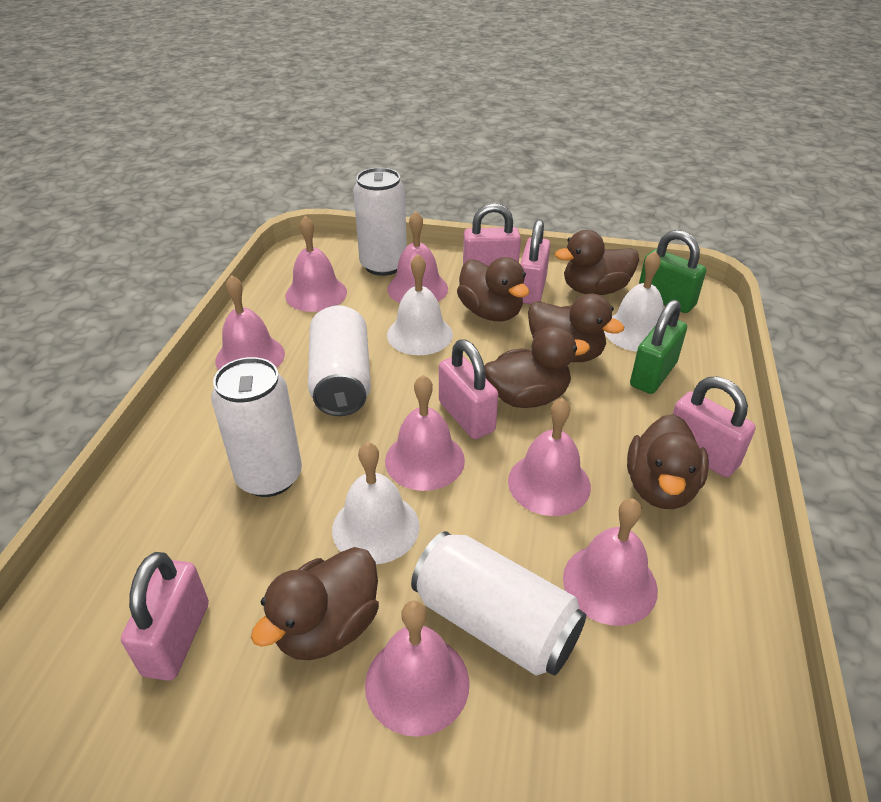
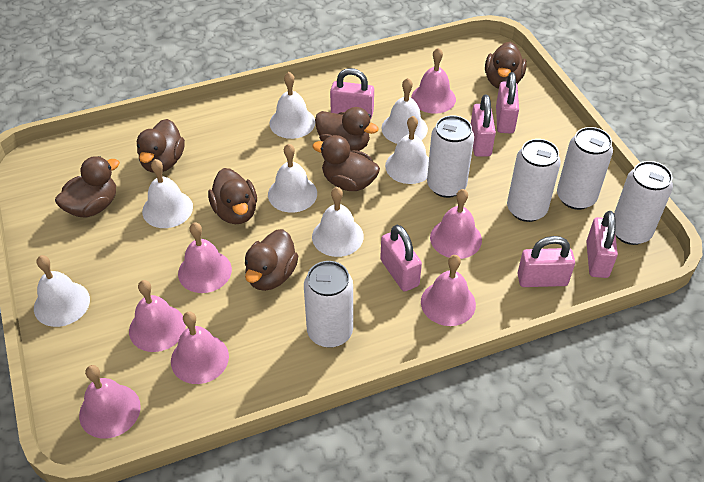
brown duck: [251,547,379,660] [457,257,529,321] [484,326,590,408] [528,293,624,362] [555,230,639,295] [627,414,709,509] = 6 -> [55,156,120,218] [137,119,185,173] [208,168,257,224] [245,229,298,291] [312,135,380,191] [315,107,379,151] [485,42,527,89] = 7
green padlock: [630,300,687,394] [639,230,706,313] = 2 -> none = 0
pink padlock: [121,552,209,681] [439,340,498,439] [463,203,521,266] [520,220,551,304] [673,377,756,477] = 5 -> [330,68,374,119] [380,225,422,292] [471,94,496,157] [496,72,519,133] [517,236,575,287] [586,211,618,278] = 6
white bell: [332,442,420,564] [387,254,453,355] [604,251,664,352] = 3 -> [34,255,90,327] [142,159,193,228] [268,144,317,213] [269,72,315,139] [312,187,364,257] [382,78,428,144] [385,116,429,184] = 7
white can: [211,357,302,497] [308,305,371,416] [353,168,407,276] [411,531,586,676] = 4 -> [304,261,353,348] [427,115,474,198] [507,139,561,222] [557,127,613,210] [614,161,673,245] = 5

